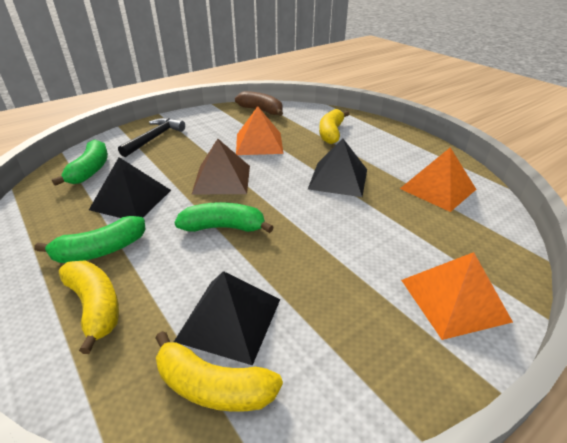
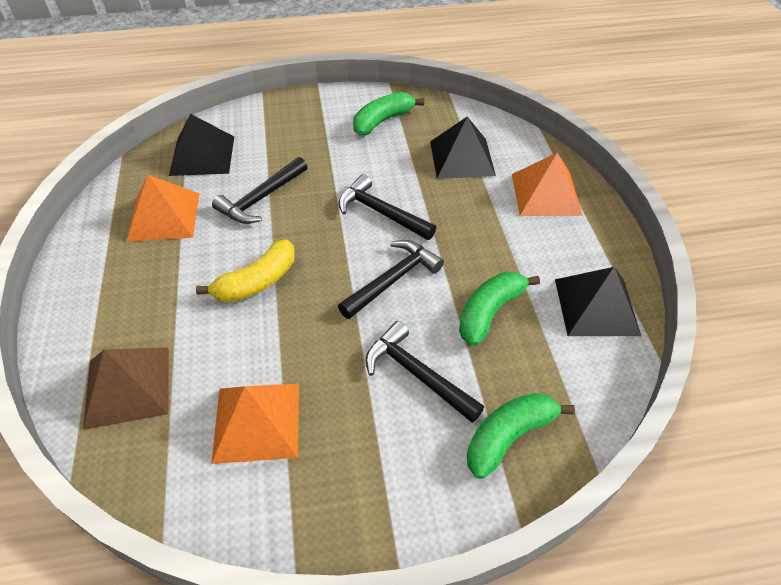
black hammer: [118,118,185,157] = 1 -> [212,157,307,224] [338,240,444,319] [339,174,436,240] [366,321,484,423] = 4
brown banana: [235,91,283,116] = 1 -> none = 0
yellow banana: [59,260,119,354] [156,331,283,412] [319,109,349,144] = 3 -> [196,239,295,303] = 1

